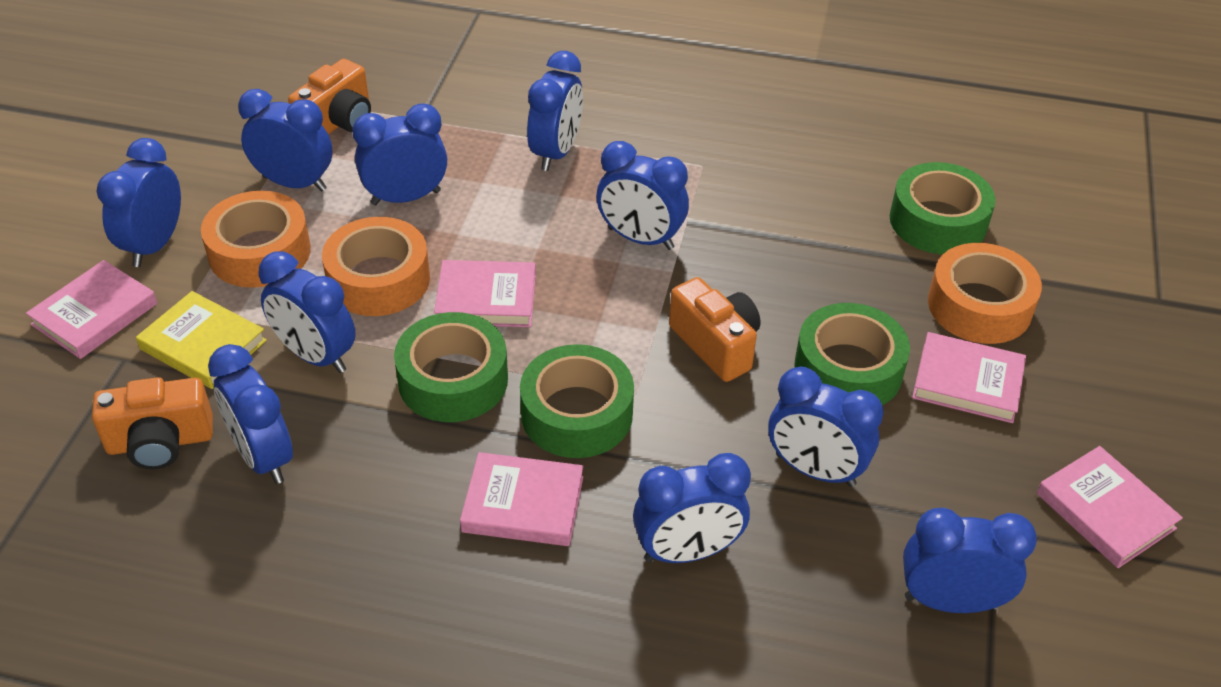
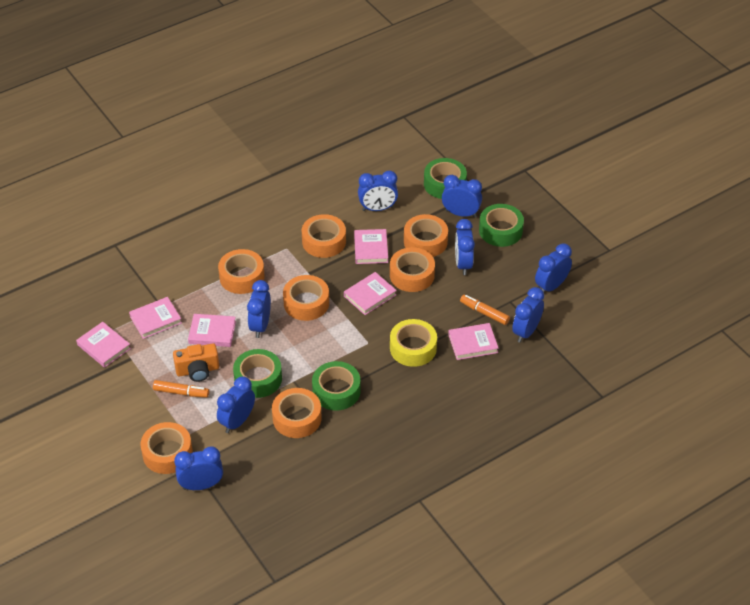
blue clock: [96,138,181,267] [208,344,293,484] [238,89,333,192] [259,252,356,373] [352,103,447,205] [527,51,583,171] [596,141,689,250] [633,453,751,563] [768,367,884,487] [903,508,1037,613] = 10 -> [174,447,223,490] [217,376,255,433] [247,280,271,338] [358,170,398,211] [442,175,482,218] [455,219,475,275] [512,287,544,343] [535,244,572,292] = 8
orange camera: [92,377,213,469] [288,59,371,135] [669,277,760,382] = 3 -> [173,343,219,382] = 1
orange marker: none = 0 -> [153,380,209,398] [460,295,510,325] = 2
orange tape: [201,191,311,288] [322,217,430,316] [928,243,1042,344] = 3 -> [140,422,193,474] [218,249,265,294] [272,388,322,438] [283,275,329,321] [302,214,346,258] [390,247,435,292] [404,214,448,257] = 7
pink book: [26,260,157,359] [434,260,536,327] [460,452,583,546] [912,332,1026,423] [1037,446,1183,568] = 5 -> [76,322,131,368] [129,297,182,339] [188,314,236,347] [344,272,397,315] [354,229,388,264] [448,323,499,360] = 6
yellow book: [136,291,267,389] = 1 -> none = 0
yellow tape: none = 0 -> [390,319,437,367] = 1

